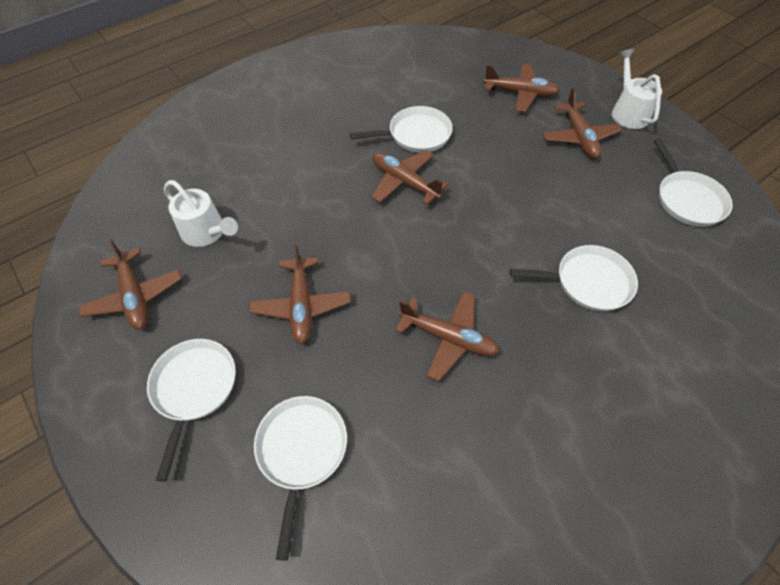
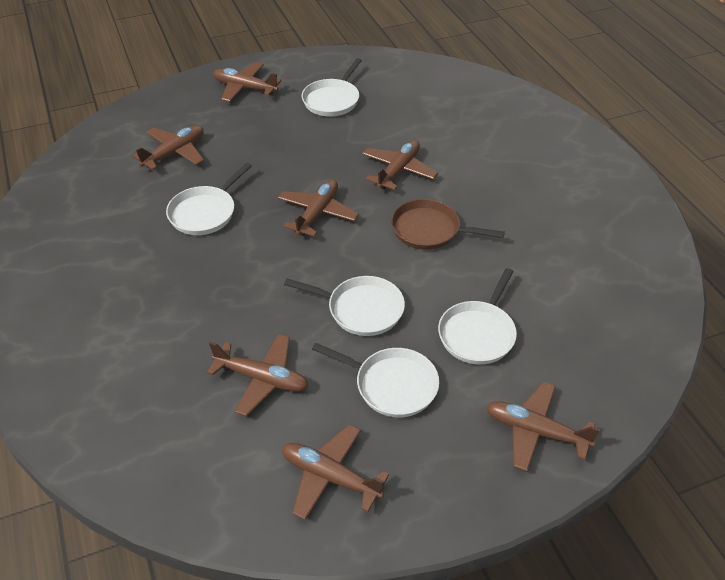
brown pan: none = 0 -> [391,199,505,250] = 1
brown plane: [78,239,182,330] [249,244,351,344] [372,150,448,205] [395,291,500,382] [483,64,560,112] [542,88,622,159] = 6 -> [133,125,204,170] [207,334,308,416] [213,62,282,102] [278,179,359,237] [282,424,389,520] [362,140,438,190] [486,382,600,471] = 7
white watering can: [164,180,238,247] [612,49,662,129] = 2 -> none = 0

